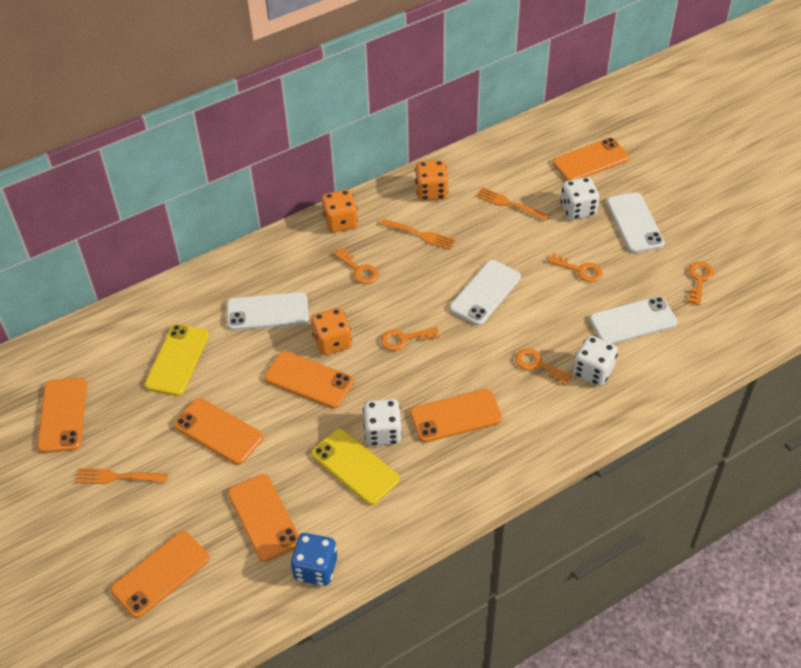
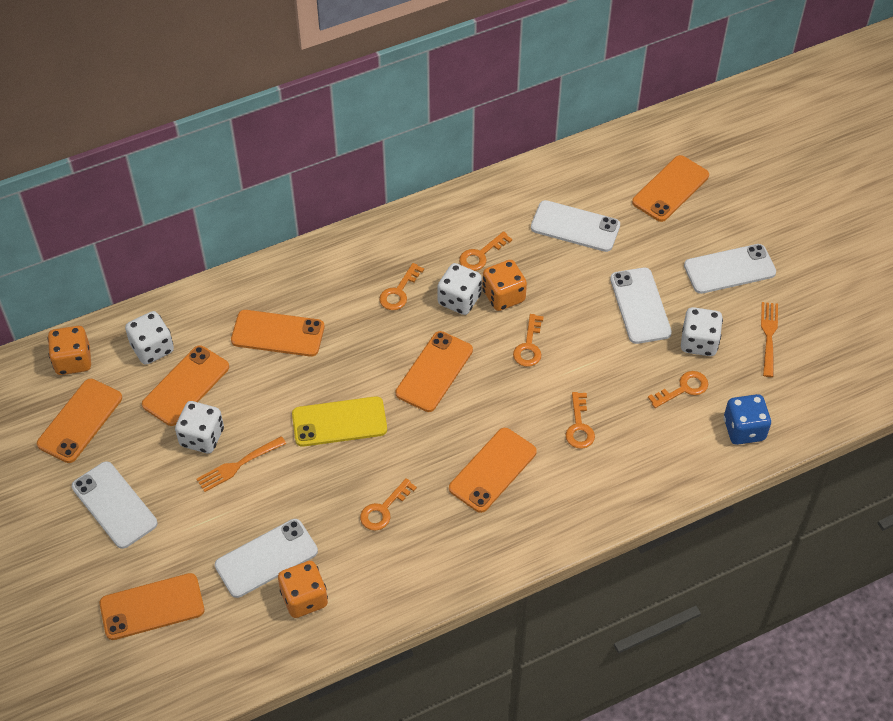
orange fork: [75,468,168,484] [380,219,456,250] [476,187,549,221] = 3 -> [196,436,286,492] [761,302,778,377] = 2
orange key: [333,247,379,284] [381,327,440,351] [515,348,572,385] [547,253,603,282] [688,261,714,305] = 5 -> [360,478,417,531] [379,263,424,310] [459,231,512,271] [513,314,544,367] [565,392,595,449] [648,371,708,408] = 6
white dice: [363,399,402,446] [560,177,599,220] [573,336,618,386] = 3 -> [125,311,174,365] [175,401,224,453] [438,263,482,315] [681,307,723,356] = 4
white phone: [227,292,309,330] [450,260,521,326] [589,296,677,344] [606,192,665,253] = 4 -> [72,462,157,549] [215,519,318,598] [531,200,620,252] [610,268,672,344] [684,244,776,294] = 5
yellow phone: [145,324,209,396] [311,429,400,505] = 2 -> [292,396,387,447] = 1

